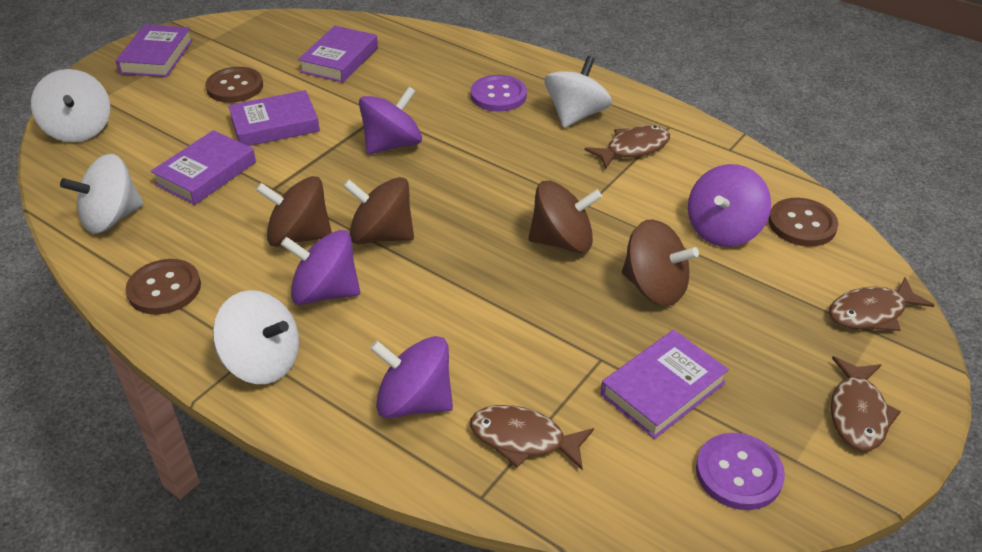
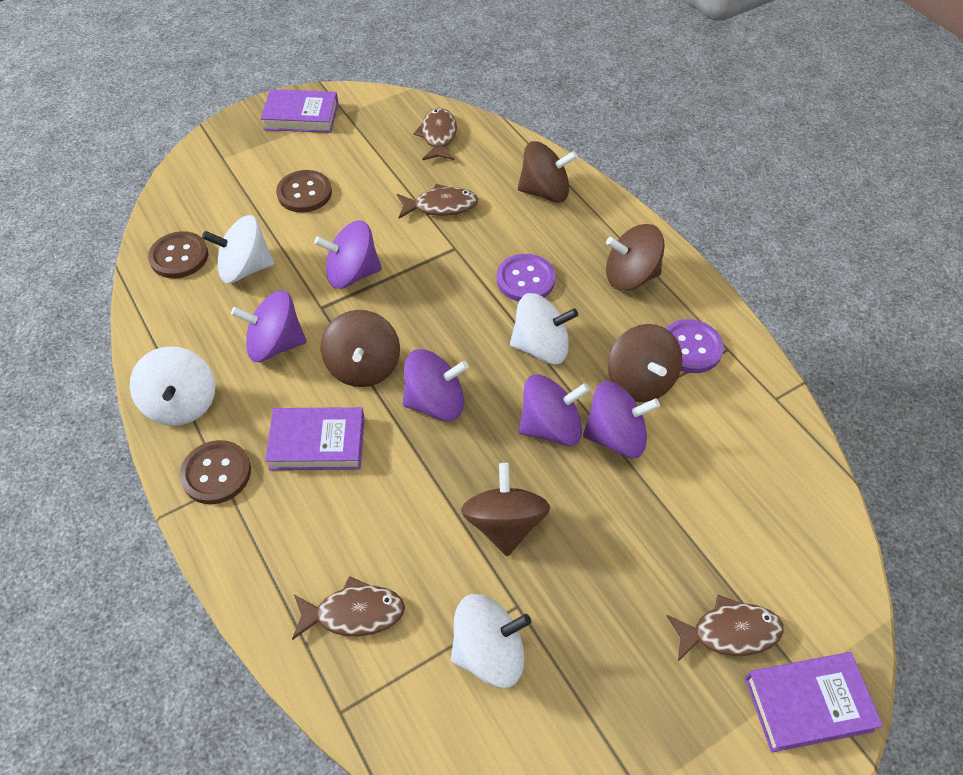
brown spinning top: [256,176,332,247] [343,177,414,244] [529,181,602,253] [622,219,699,306] = 4 -> [321,310,400,387] [461,463,550,556] [518,141,577,203] [606,224,665,291] [608,324,682,402] = 5
purple book: [116,24,193,77] [151,130,256,205] [228,90,320,146] [298,26,378,83] [601,330,729,439] = 5 -> [261,89,338,133] [265,407,365,470] [745,652,883,753] = 3
purple spinning top: [281,230,360,305] [359,87,422,154] [370,336,453,419] [688,164,771,247] = 4 -> [231,290,306,362] [314,220,382,289] [403,349,469,421] [519,374,590,446] [583,381,660,458] = 5

